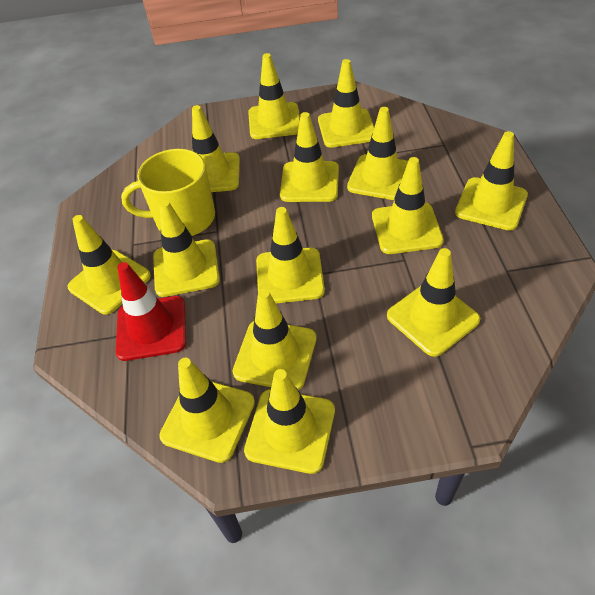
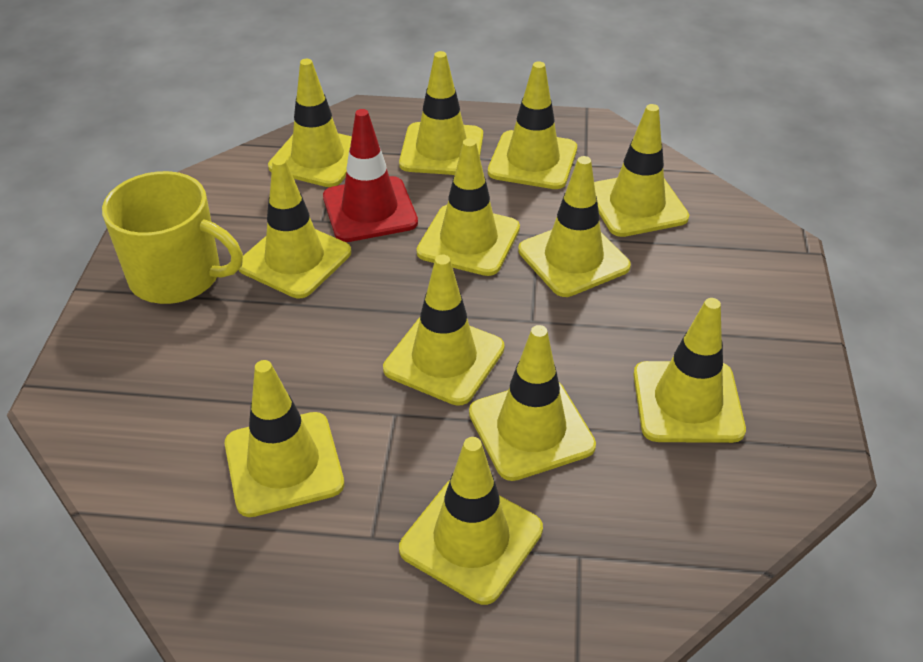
yellow traffic cone: [67,215,151,314] [153,200,220,297] [159,358,255,463] [192,105,240,192] [233,289,317,390] [244,369,335,474] [248,53,300,139] [256,207,325,303] [280,112,339,202] [318,59,374,148] [347,107,408,200] [372,157,444,254] [387,248,480,357] [455,131,528,231] = 14 -> [225,360,344,517] [239,157,351,298] [268,59,352,187] [383,254,504,406] [399,51,483,175] [399,437,543,605] [416,138,520,276] [469,325,596,481] [488,61,577,189] [518,156,631,297] [594,104,689,237] [634,298,746,443] = 12

